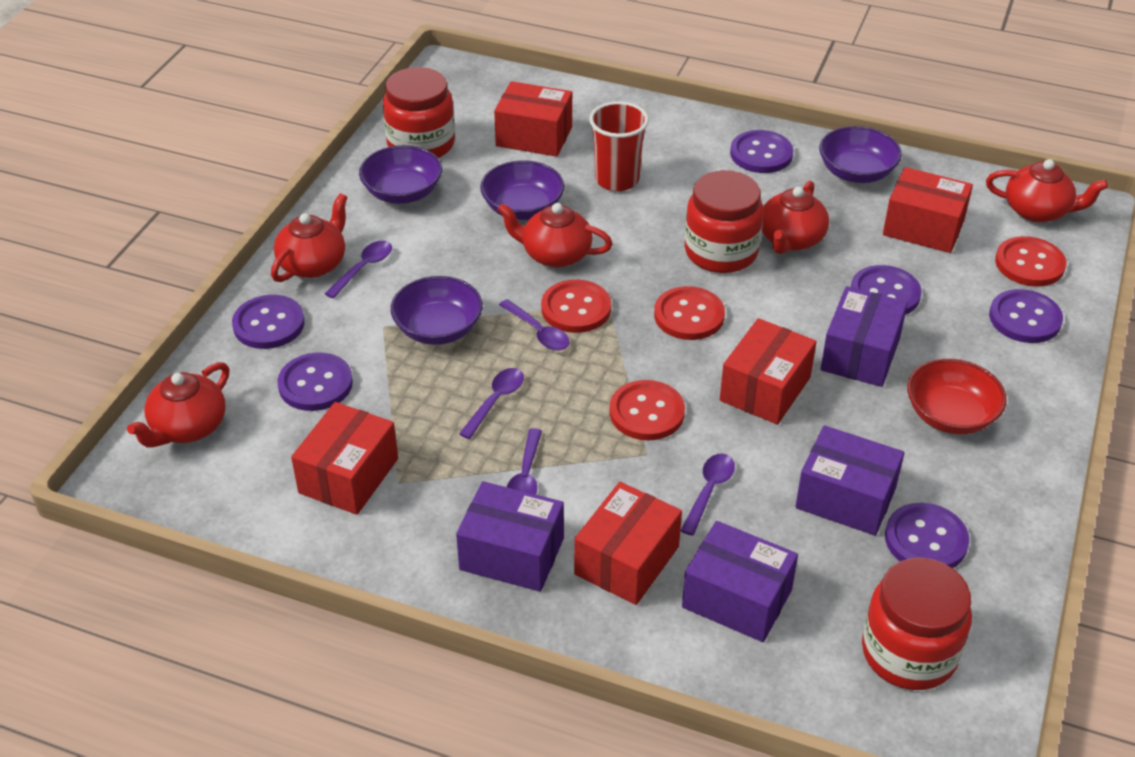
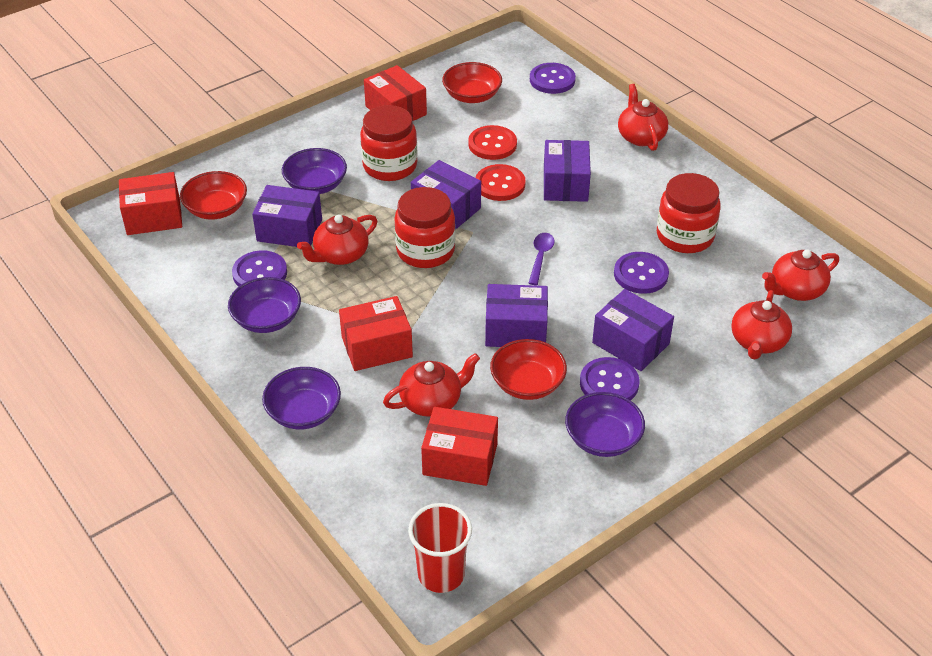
purple box: [456,481,564,592] [682,521,798,642] [795,425,904,536] [821,286,908,387] = 4 -> [252,185,322,247] [411,160,481,230] [485,284,548,347] [544,140,591,202] [592,289,674,371] = 5
purple button: [232,295,305,349] [277,352,353,411] [730,130,794,173] [851,265,921,315] [885,503,969,568] [989,289,1063,343] = 6 -> [232,250,287,287] [530,63,576,94] [580,357,640,400] [614,252,669,294] = 4
purple spoon: [325,241,392,298] [459,368,524,439] [499,299,570,351] [507,428,542,495] [680,453,735,536] = 5 -> [529,233,555,285] = 1
red bowl: [907,359,1007,434] = 1 -> [180,171,247,220] [442,62,502,103] [490,339,567,400] = 3
red box: [291,402,398,515] [494,81,572,157] [574,482,682,605] [720,318,816,425] [883,167,973,253] = 5 -> [119,172,182,235] [339,296,413,371] [364,65,427,121] [421,407,498,486] = 4
red button: [541,280,611,333] [609,380,685,440] [654,286,725,340] [995,236,1066,287] = 4 -> [468,125,517,160] [475,164,526,201] = 2

